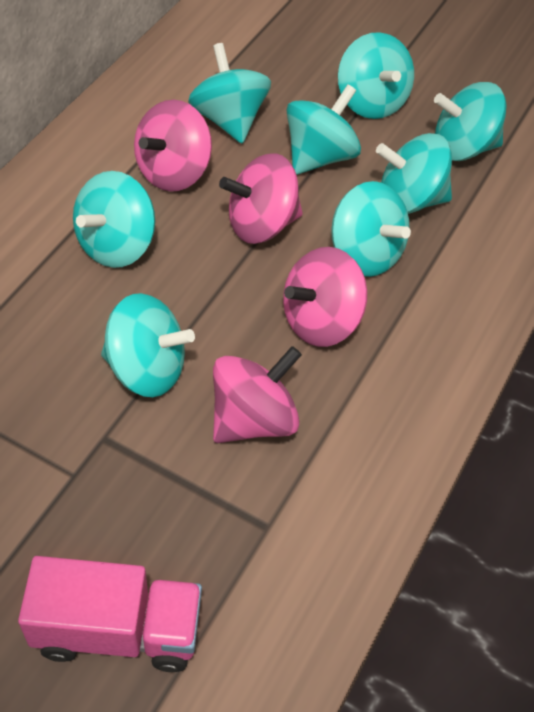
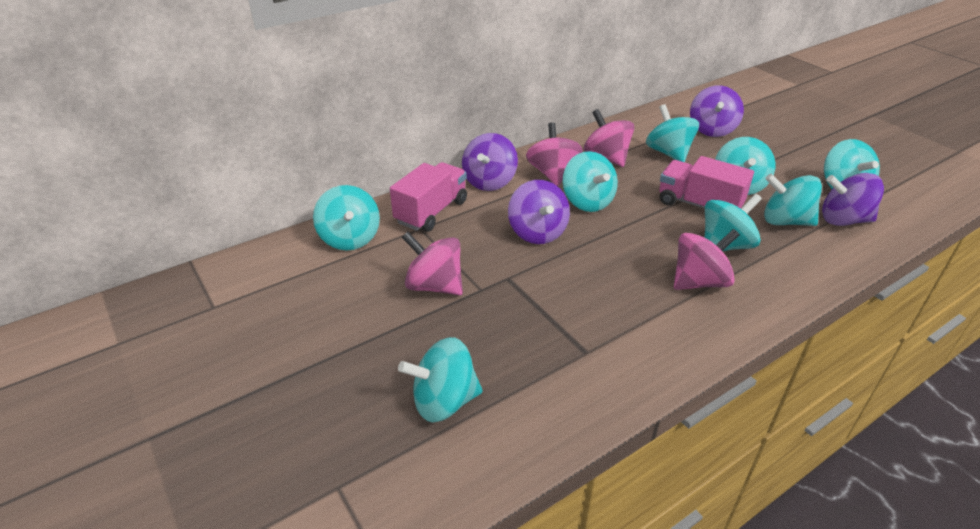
pink truck: [18,556,202,672] = 1 -> [390,162,467,232] [659,156,754,209] = 2
purple spinning top: none = 0 -> [462,133,518,191] [508,180,570,244] [690,86,744,137] [822,173,884,226] = 4

